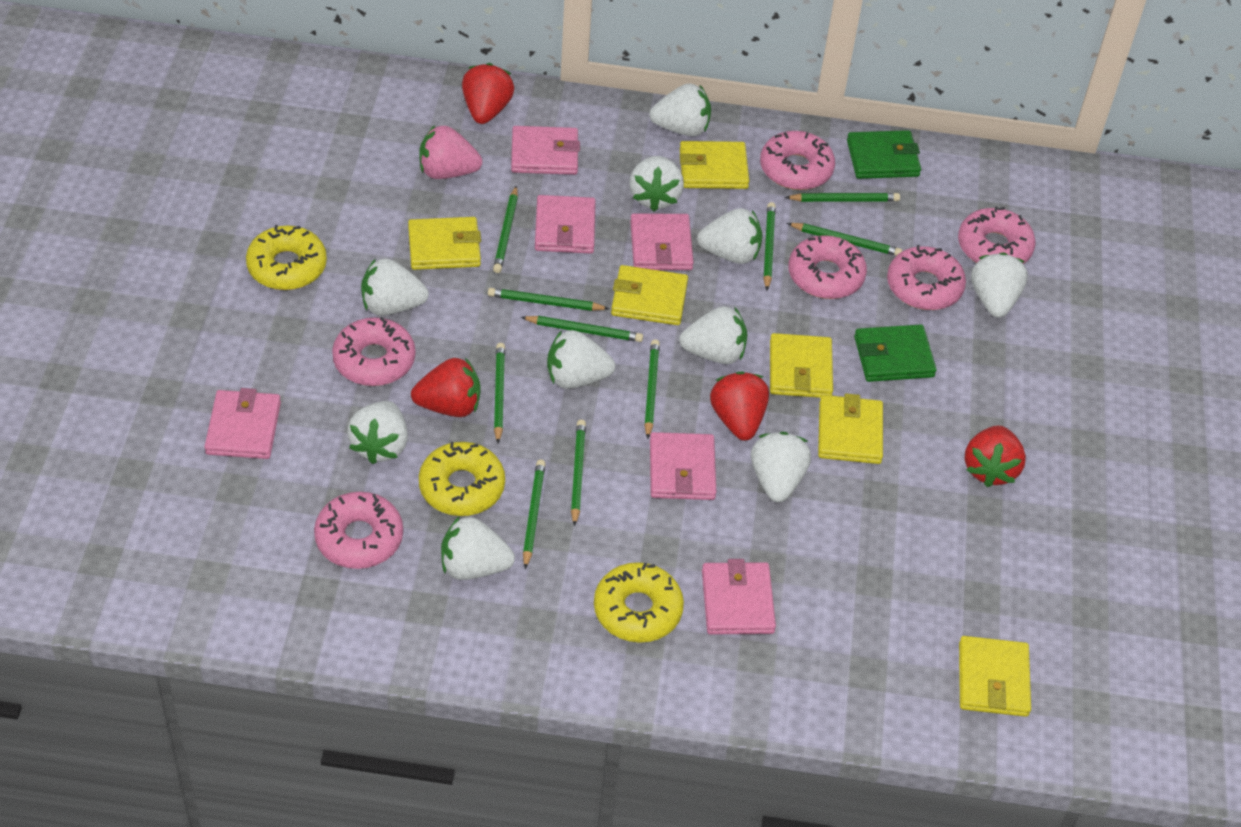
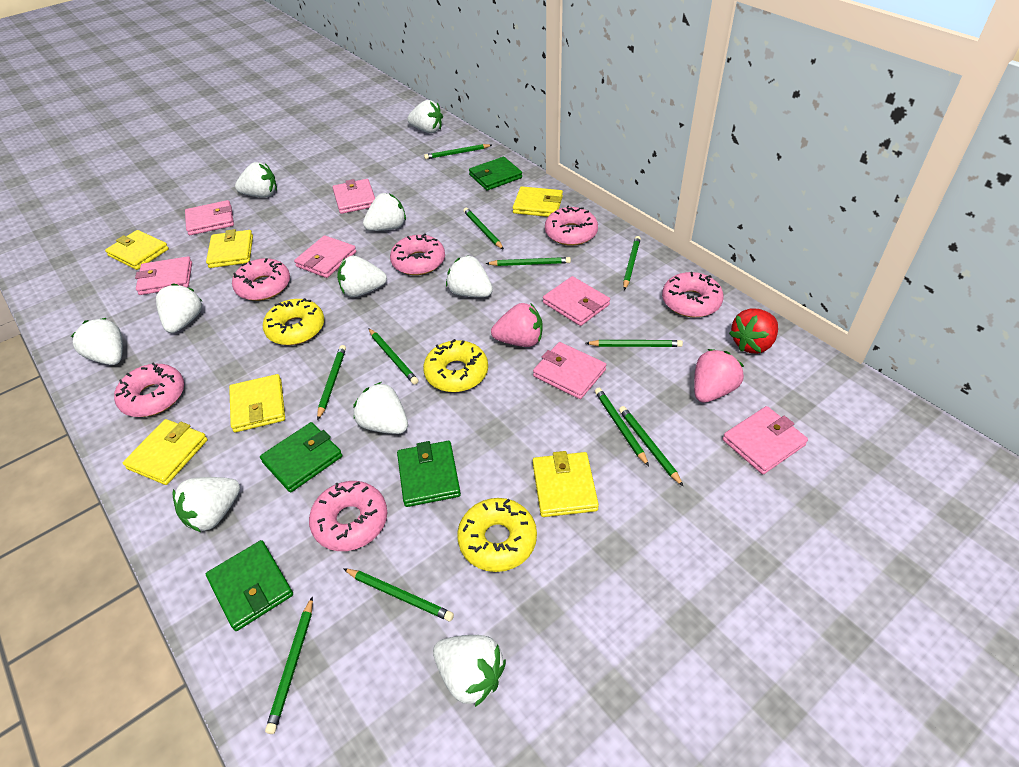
green pencil: [488,288,609,311] [493,186,518,273] [494,343,505,443] [521,316,643,342] [523,460,546,569] [571,420,586,527] [644,339,660,439] [763,202,776,290] [785,193,900,202] [787,223,902,256] = 10 -> [265,596,313,734] [317,345,346,421] [343,568,454,621] [368,328,418,385] [424,144,492,159] [463,208,504,250] [486,257,571,266] [586,340,683,347] [595,388,649,466] [619,406,684,487] [623,236,641,290] = 11
green wallet: [847,130,921,179] [854,325,937,382] = 2 -> [206,540,293,631] [260,422,342,493] [397,441,461,507] [469,157,522,190] = 4
pink strawberry: [419,125,482,179] = 1 -> [491,303,543,347] [694,349,744,403] = 2
pink wallet: [204,388,281,459] [511,126,580,175] [535,195,596,254] [630,213,694,270] [650,432,716,500] [702,559,776,634] = 6 -> [135,256,192,295] [185,200,234,235] [294,235,356,278] [332,179,375,214] [533,342,606,399] [543,276,610,326] [723,406,808,474] = 7
red strawberry: [411,358,480,417] [462,63,514,124] [710,371,769,441] [964,425,1026,487] = 4 -> [729,308,778,354] = 1

